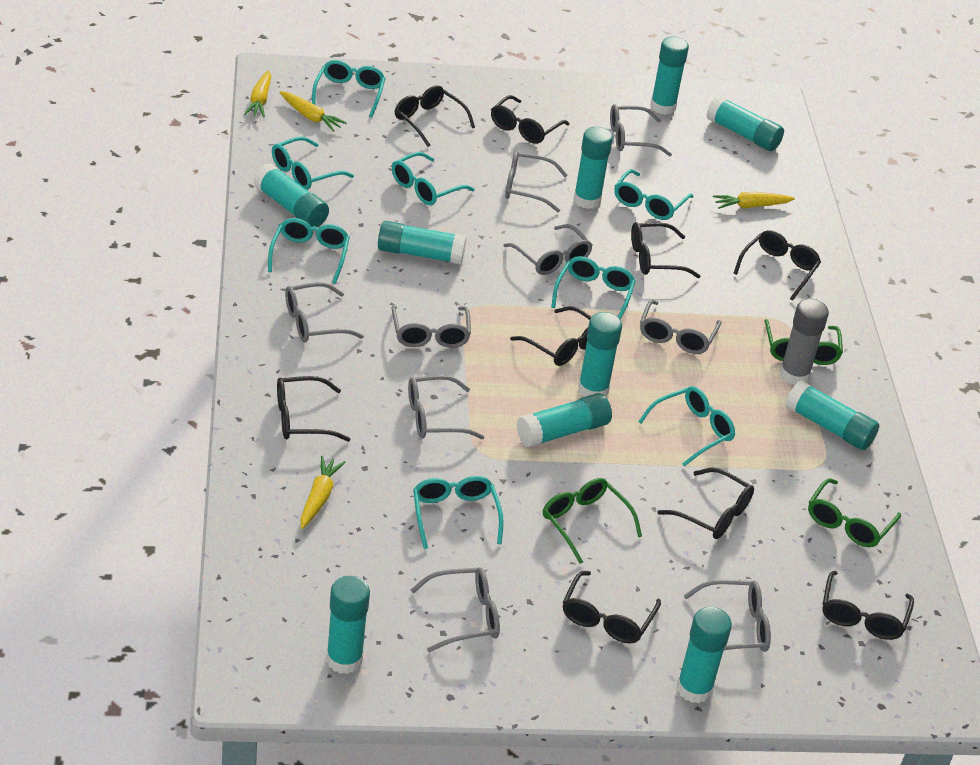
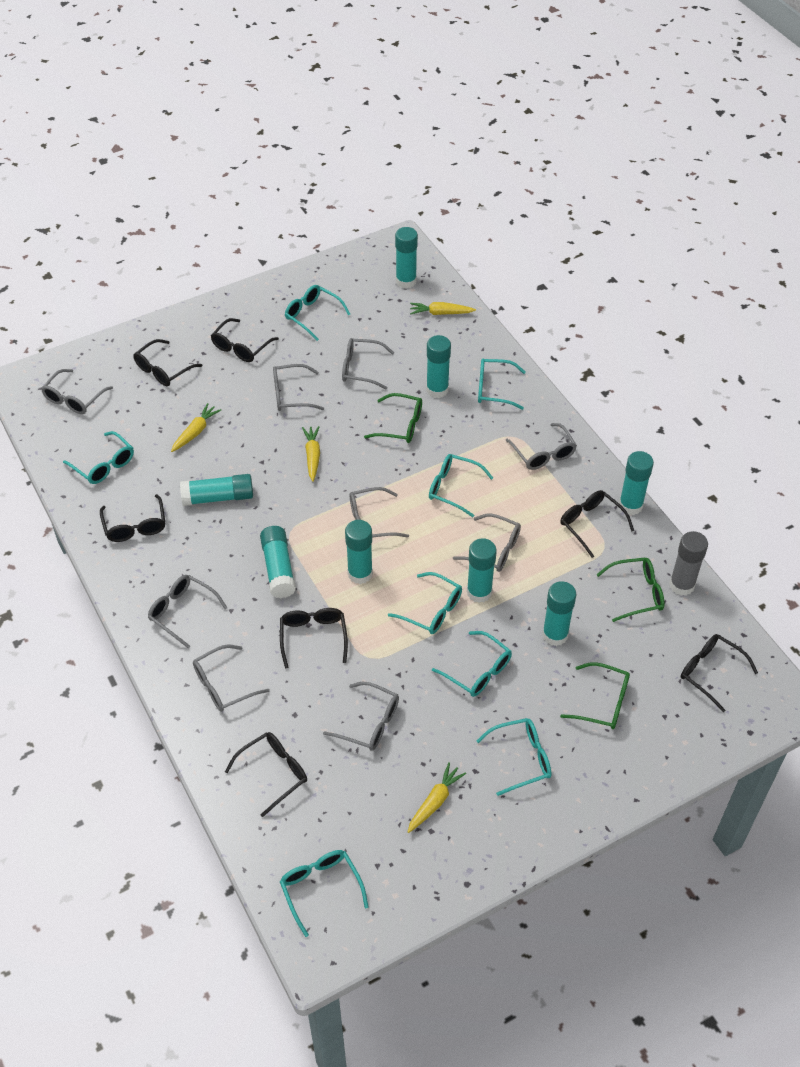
black glasses: [277,376,350,442] [395,85,475,147] [491,95,569,144] [510,306,591,366] [563,571,661,643] [631,222,700,278] [657,468,754,539] [733,230,821,301] [822,571,914,640] = 9 -> [100,494,165,542] [133,339,202,386] [211,318,279,362] [225,732,307,817] [280,608,348,668] [560,490,634,558] [681,634,758,712] = 7
turquoise glue stick: [253,163,329,227] [326,576,370,674] [378,221,467,265] [516,393,612,448] [573,127,613,209] [578,312,622,397] [650,37,689,115] [677,607,732,703] [707,95,784,151] [785,380,879,450] = 10 -> [180,474,253,506] [260,526,296,598] [345,520,373,584] [395,227,418,288] [426,335,451,398] [467,538,497,603] [542,581,576,646] [619,451,654,515] = 8

